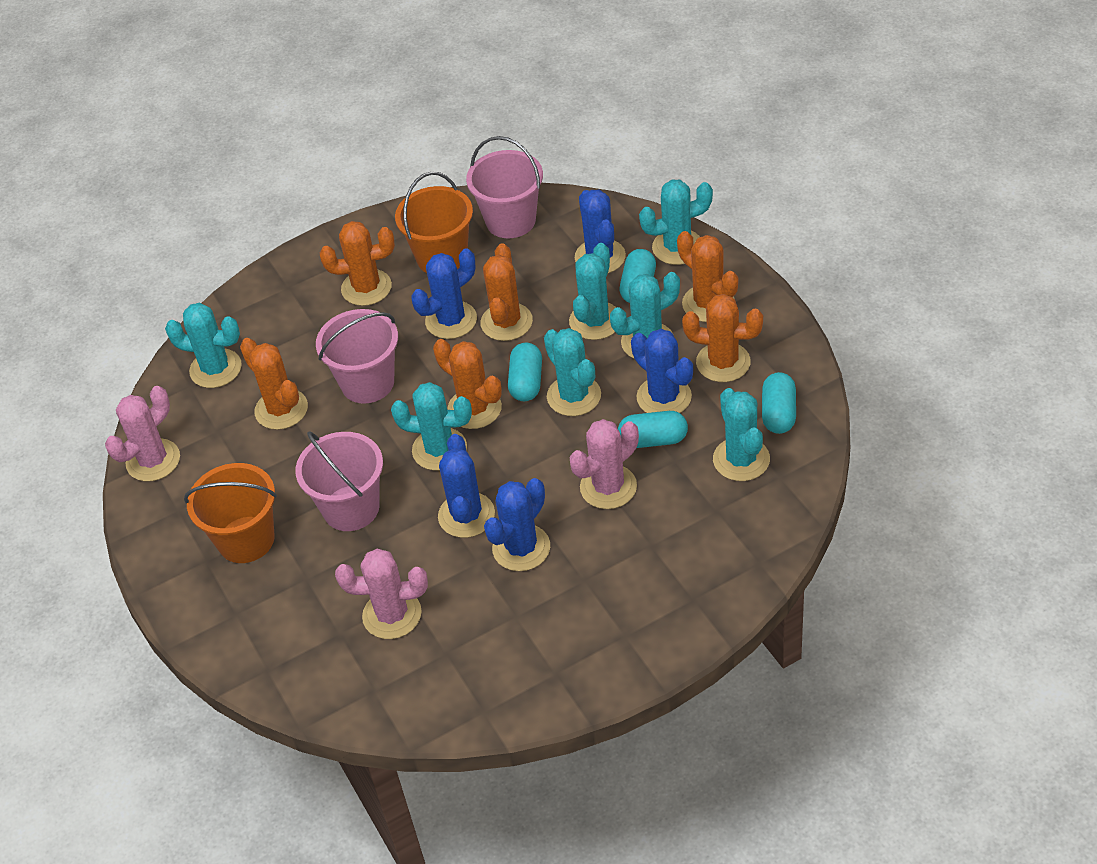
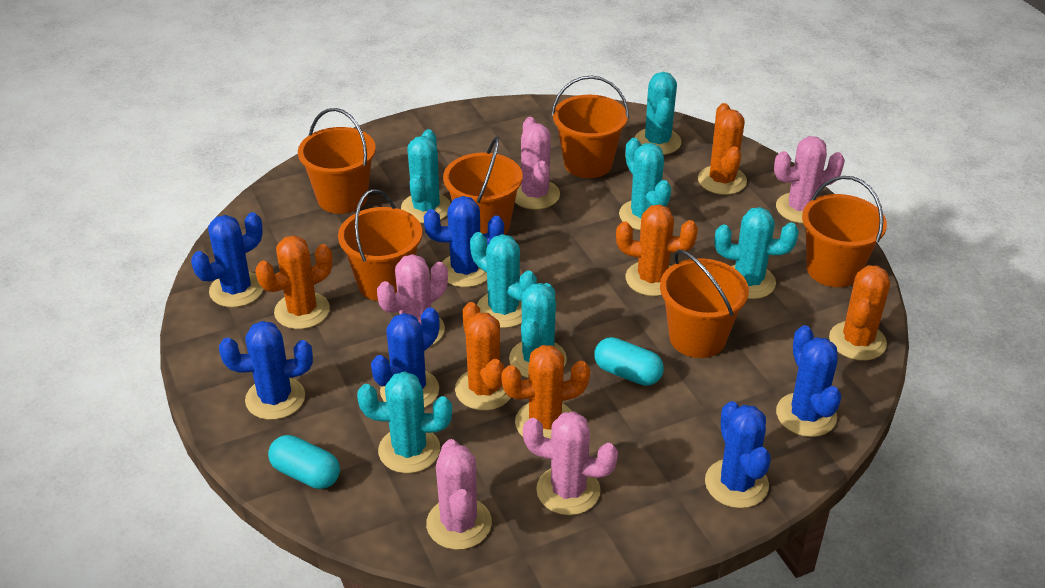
blue cactus: [411,248,477,339] [438,434,495,538] [484,478,550,571] [575,190,626,273] [631,329,693,413] = 5 -> [191,212,263,308] [219,321,313,420] [371,307,440,408] [424,196,504,287] [705,401,771,508] [776,325,841,437] = 6
orange bucket: [184,463,277,563] [395,172,473,273] = 2 -> [298,108,376,214] [338,189,422,301] [443,136,523,235] [552,76,629,178] [660,250,749,358] [802,176,887,287] = 6
pink bucket: [296,431,383,531] [316,309,398,404] [466,136,543,238] = 3 -> none = 0
pink cactus: [105,386,180,482] [335,549,428,639] [569,419,639,509] = 3 -> [377,254,448,346] [426,439,492,550] [515,117,560,210] [523,412,618,515] [774,136,845,223] = 5
turquoise capsule: [508,343,542,401] [618,411,688,448] [620,249,656,303] [762,372,796,434] = 4 -> [268,435,340,489] [594,337,664,386] = 2

